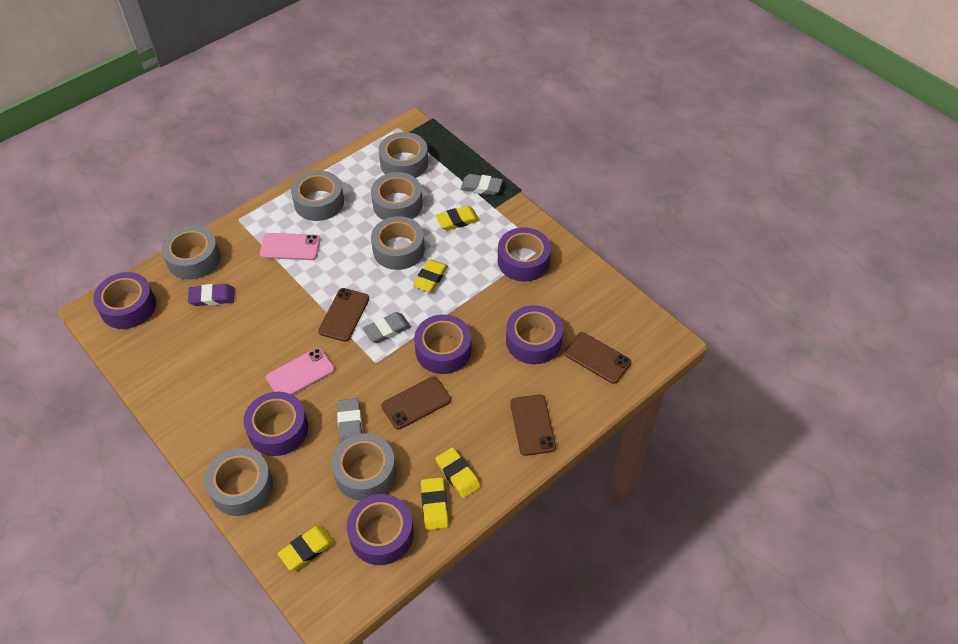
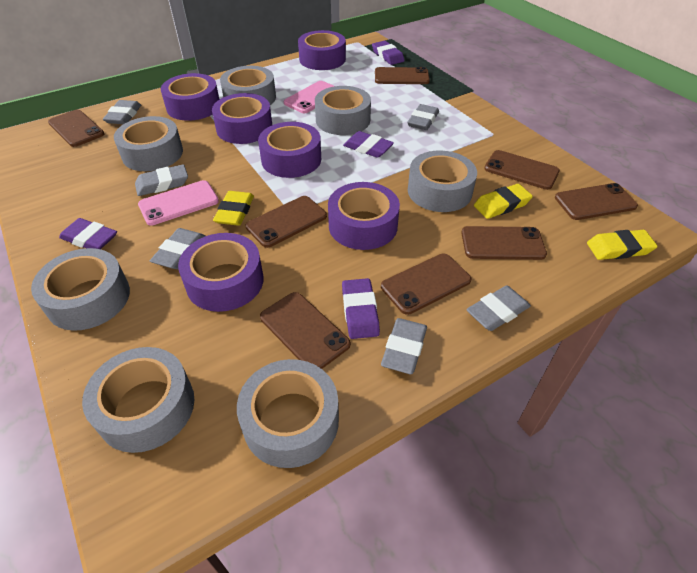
brown phone: [318,288,369,342] [381,377,451,430] [510,394,556,456] [564,332,631,384] = 4 -> [48,110,104,147] [246,196,327,248] [260,292,351,369] [375,67,430,84] [381,253,471,315] [461,226,547,260] [484,150,560,190] [555,183,638,220] = 8
grey eraser: [337,398,362,443] [363,312,411,343] [461,174,503,195] = 3 -> [103,100,141,124] [135,165,188,196] [150,228,205,269] [381,318,427,374] [407,104,439,130] [466,285,531,331] = 6
purple eraser: [188,284,234,306] = 1 -> [59,218,117,249] [342,278,380,339] [343,131,394,158] [372,41,404,65] = 4
yellow eraser: [278,526,334,570] [413,259,448,292] [421,477,448,530] [435,206,479,230] [435,447,481,498] = 5 -> [213,191,254,226] [474,184,533,219] [587,230,658,260] = 3

